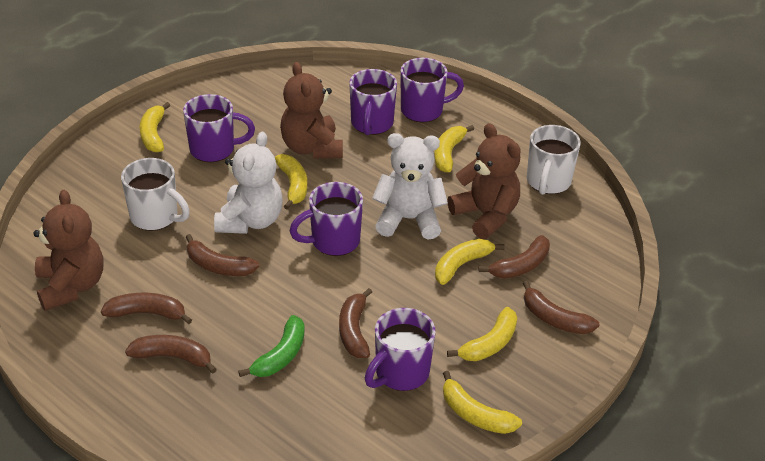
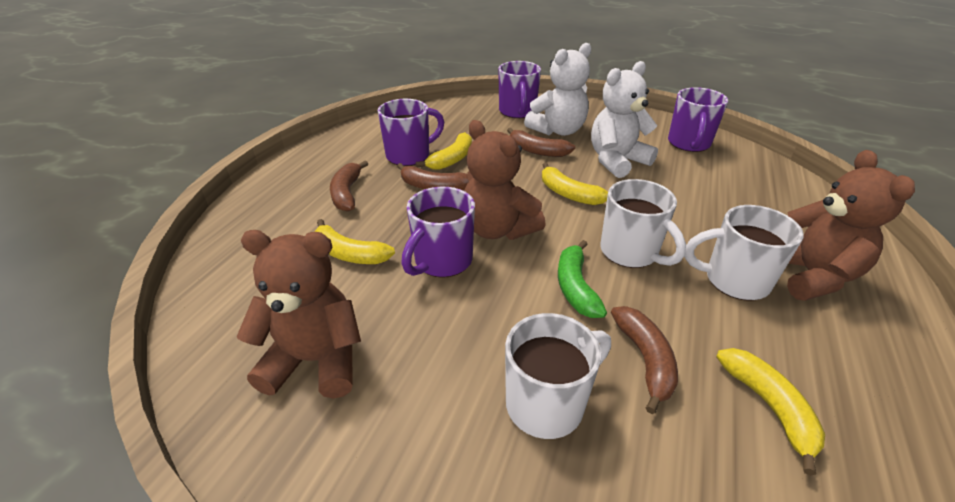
brown banana: [101,293,192,324] [125,335,217,374] [186,234,260,276] [339,288,372,358] [479,235,550,279] [523,281,599,334] = 6 -> [330,161,368,212] [397,163,469,190] [507,128,575,157] [611,306,678,414] = 4
purple mug: [183,94,255,162] [290,182,363,256] [349,69,397,135] [365,308,436,391] [401,58,464,122] = 5 -> [378,99,444,166] [401,187,475,278] [498,61,541,118] [668,87,728,152] = 4
white mug: [121,158,190,231] [527,125,581,195] = 2 -> [505,313,611,439] [600,179,686,268] [684,205,804,301] = 3
yellow banana: [140,102,170,153] [275,154,307,210] [434,125,474,172] [435,239,505,285] [443,371,522,434] [447,307,517,361] = 6 -> [315,219,395,264] [416,132,472,170] [542,163,608,205] [716,348,825,476] = 4

